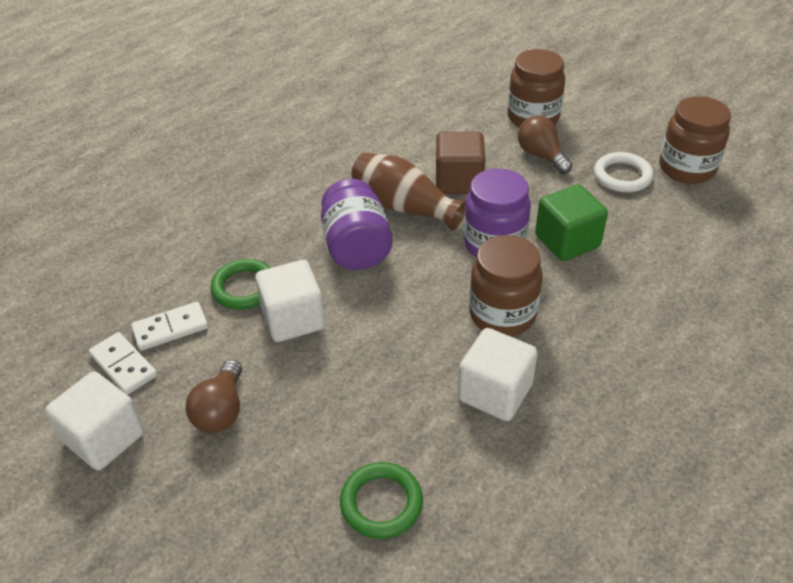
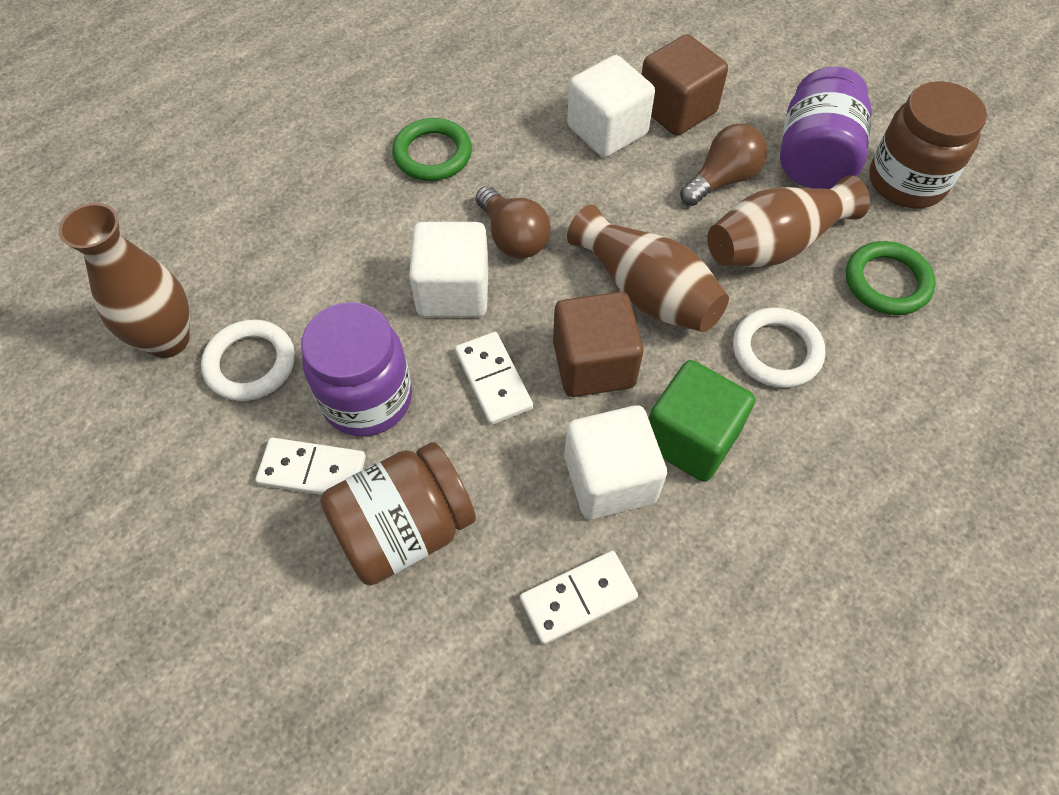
brown cube: [436,132,485,194] = 1 -> [553,292,644,397] [642,34,728,136] = 2
brown jar: [469,235,543,336] [507,49,565,127] [659,96,731,184] = 3 -> [320,442,476,585] [869,81,987,208] = 2
brown vase: [351,153,466,231] = 1 -> [59,203,190,358] [567,204,729,332] [707,175,870,267] = 3
white domino: [89,332,157,395] [131,302,208,351] = 2 -> [255,438,366,495] [455,332,533,425] [520,551,638,644] = 3
white ring: [594,152,654,193] = 1 -> [201,319,295,401] [733,307,826,388] = 2

